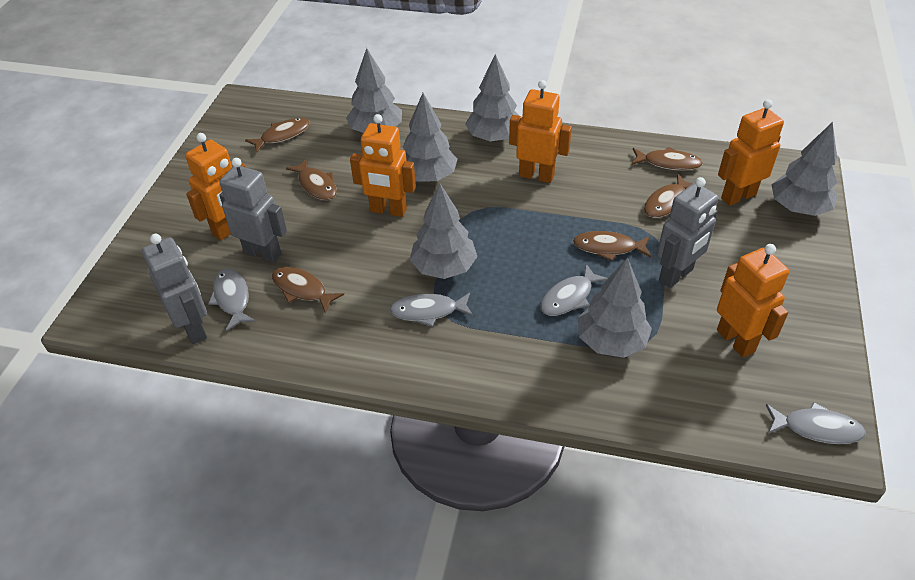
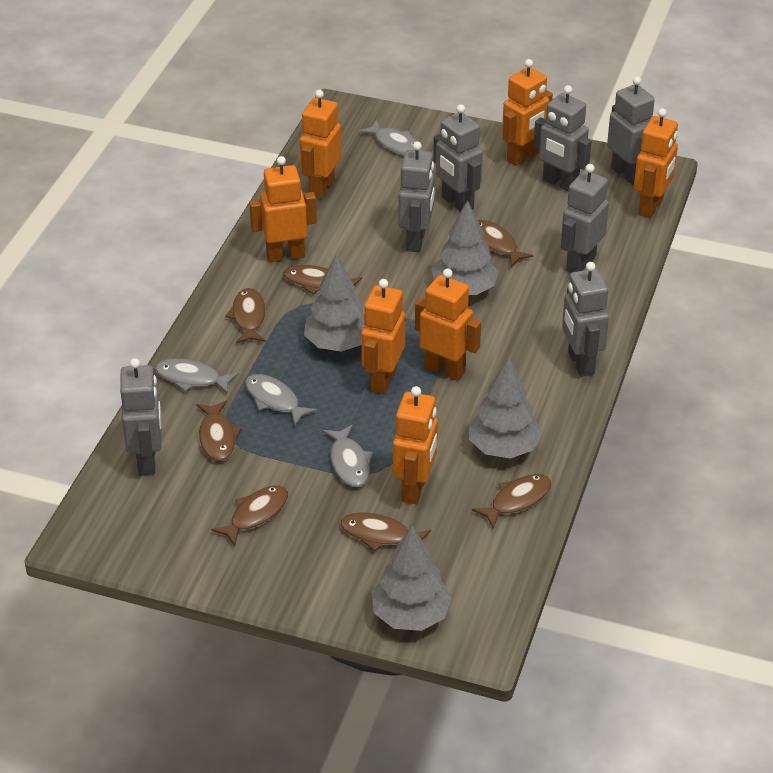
brown fish: [245,118,310,152] [272,267,344,313] [286,158,337,200] [573,231,651,261] [631,147,703,171] [644,174,693,218] = 6 -> [196,400,242,461] [211,485,288,547] [225,288,266,343] [283,265,362,294] [340,512,431,551] [472,474,551,529] [478,220,534,267] = 7
grey robot: [142,234,207,345] [219,158,287,263] [657,177,719,288] = 3 -> [120,358,161,475] [398,141,435,252] [433,104,483,212] [533,85,592,192] [561,164,609,273] [562,262,609,377] [607,76,655,185] = 7
grey tree: [346,48,402,133] [403,93,457,182] [410,183,477,279] [465,54,520,142] [578,257,652,358] [771,122,838,216] = 6 -> [304,254,365,352] [372,526,452,631] [431,200,499,295] [469,358,542,459] = 4
orange robot: [185,133,245,240] [350,114,416,217] [509,80,572,183] [717,244,789,358] [718,99,784,206] = 5 -> [249,156,317,262] [300,90,342,199] [361,279,406,394] [393,386,438,504] [415,269,481,381] [502,59,553,166] [634,108,678,218] = 7

